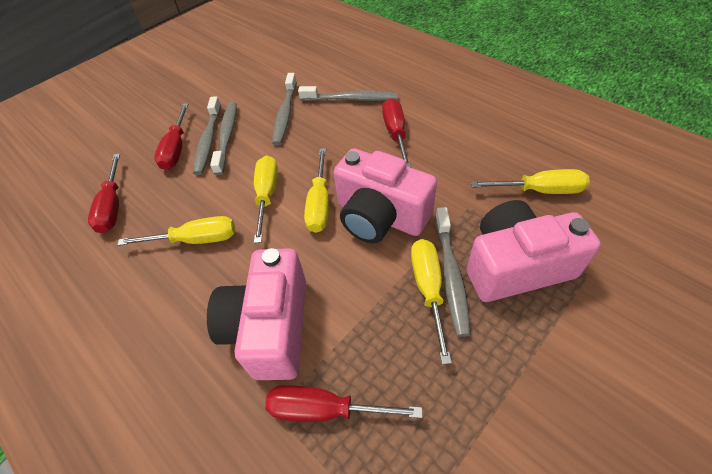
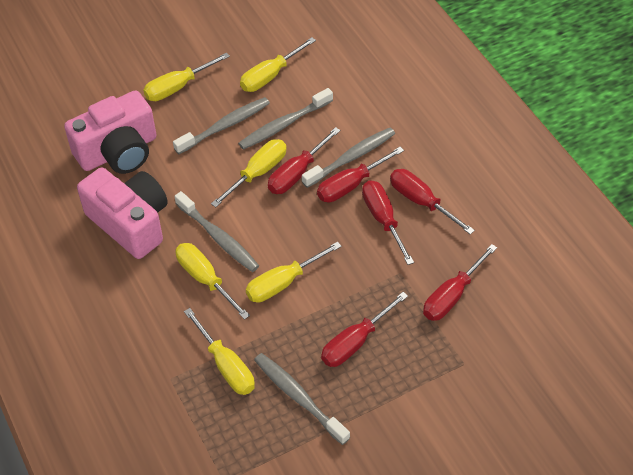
pink camera: [207,248,306,380] [334,148,437,243] [466,200,601,302] = 3 -> [64,90,157,174] [77,167,168,259] = 2
red screwdriver: [88,153,120,233] [154,103,189,170] [265,385,422,422] [382,98,411,168] = 4 -> [268,127,340,194] [317,147,404,202] [321,292,408,367] [362,180,414,265] [390,169,475,235] [423,244,497,321] = 6
yellow screwdriver: [117,216,235,246] [254,155,278,243] [304,148,329,233] [411,239,452,365] [471,169,590,194] = 5 -> [143,52,230,101] [176,243,250,320] [184,308,255,395] [211,139,287,207] [240,37,316,92] [246,242,342,302] = 6

